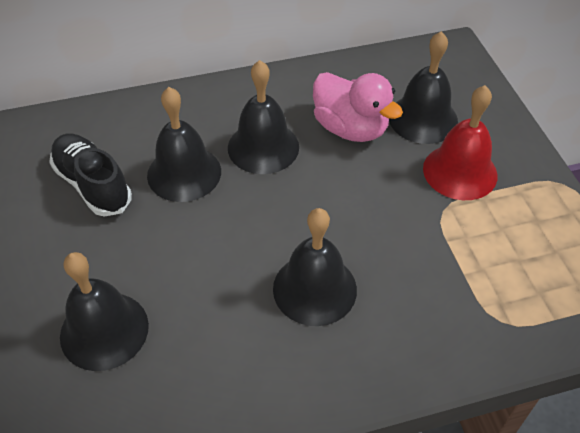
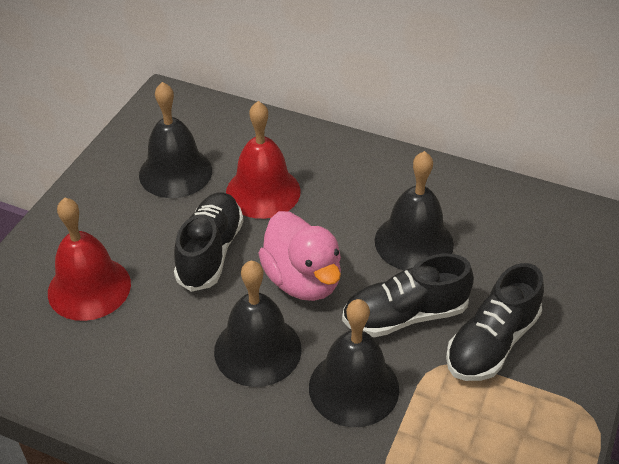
black bell: [60,252,149,371] [147,87,221,202] [228,60,299,174] [273,208,357,326] [389,31,458,144] = 5 -> [139,82,212,198] [214,261,302,387] [309,299,399,427] [375,151,454,270] = 4
black shoe: [49,134,132,217] = 1 -> [174,192,243,292] [342,254,474,337] [446,263,544,381] = 3
red bell: [423,85,498,200] = 1 -> [48,197,131,321] [226,101,301,219] = 2

